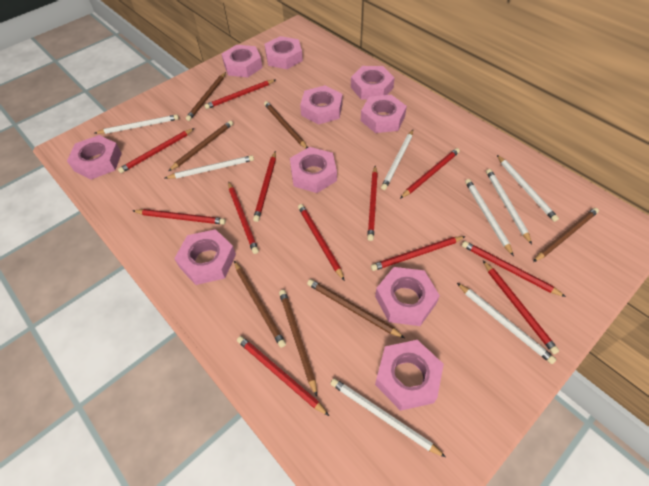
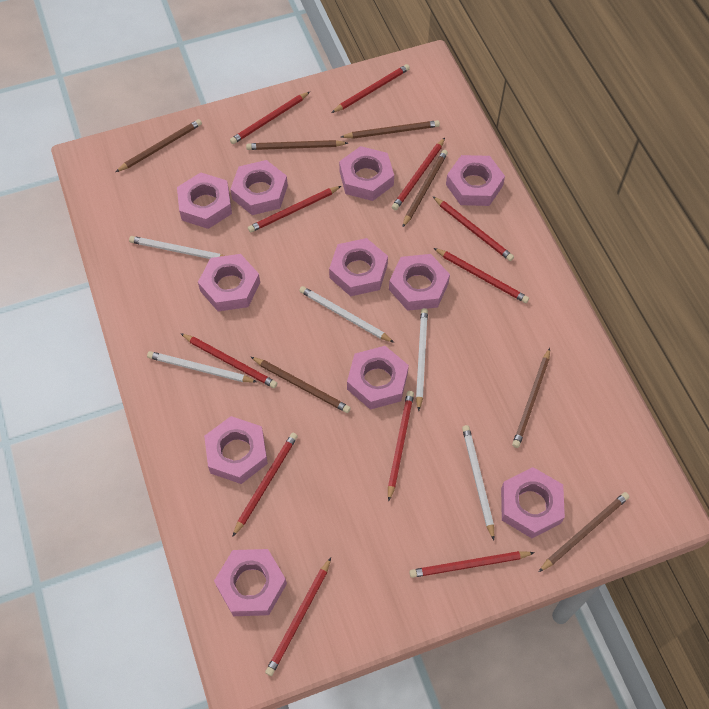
pink nut: [67,135,122,179] [174,229,236,285] [222,45,262,77] [265,36,303,69] [290,147,337,193] [300,85,343,125] [351,66,395,100] [361,95,407,133] [375,267,440,326] [375,340,444,411] = 10 -> [177,172,232,229] [198,254,260,311] [204,416,268,484] [214,549,287,616] [230,160,288,215] [329,238,388,296] [339,146,394,201] [347,346,409,410] [389,254,450,311] [446,155,505,206] [501,467,565,538] = 11
red pencil: [118,128,194,173] [133,209,226,225] [204,80,275,109] [228,181,259,254] [237,336,329,416] [253,151,276,222] [298,204,345,281] [367,166,378,241] [371,236,466,271] [400,148,460,199] [462,241,566,297] [483,261,559,354] = 12 -> [180,333,277,388] [230,92,310,144] [232,433,298,537] [248,186,341,233] [265,558,331,676] [331,64,410,113] [388,391,414,502] [392,138,445,210] [409,551,535,578] [433,197,514,261] [434,248,529,303] = 11
white pencil: [94,114,179,134] [165,155,254,179] [331,378,446,457] [381,130,413,190] [457,283,556,364] [465,179,514,256] [486,169,532,245] [497,155,559,222] = 8 -> [129,236,224,259] [147,351,257,383] [299,286,395,343] [416,308,428,411] [462,425,494,540] = 5

